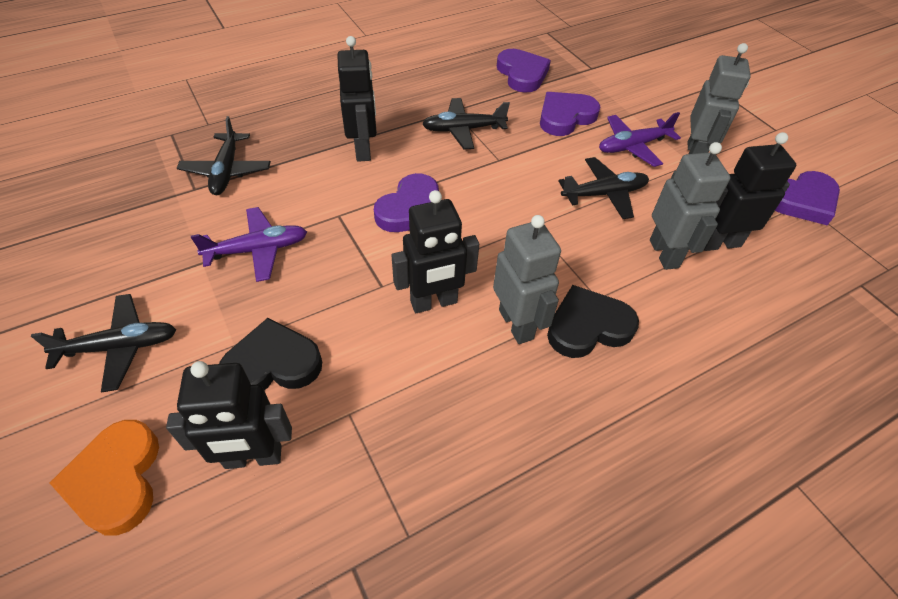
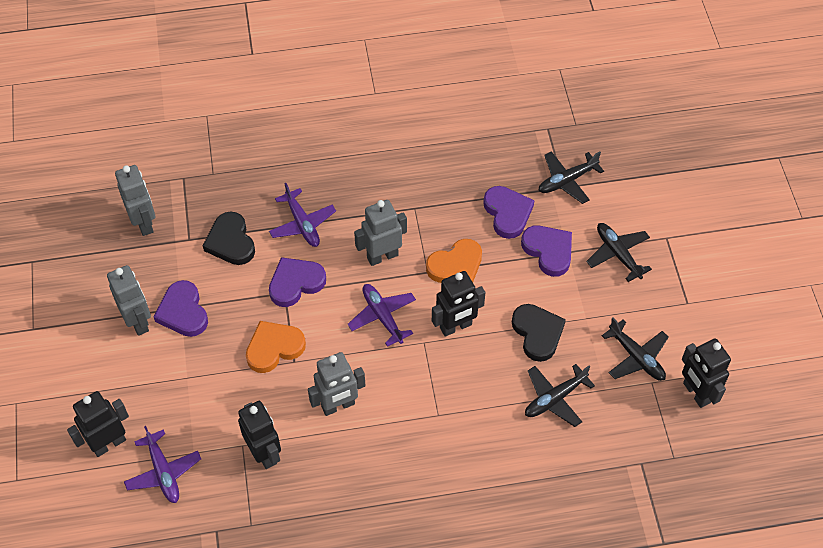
grey robot: [493,215,561,344] [650,142,731,270] [688,43,751,154] = 3 -> [107,265,151,336] [115,165,155,236] [308,352,365,416] [354,200,407,266] = 4
orange heart: [50,420,159,536] = 1 -> [246,321,306,373] [426,239,482,283] = 2
purple plane: [191,207,307,282] [599,112,681,167] = 2 -> [124,426,201,503] [269,183,336,247] [348,284,416,347] = 3

